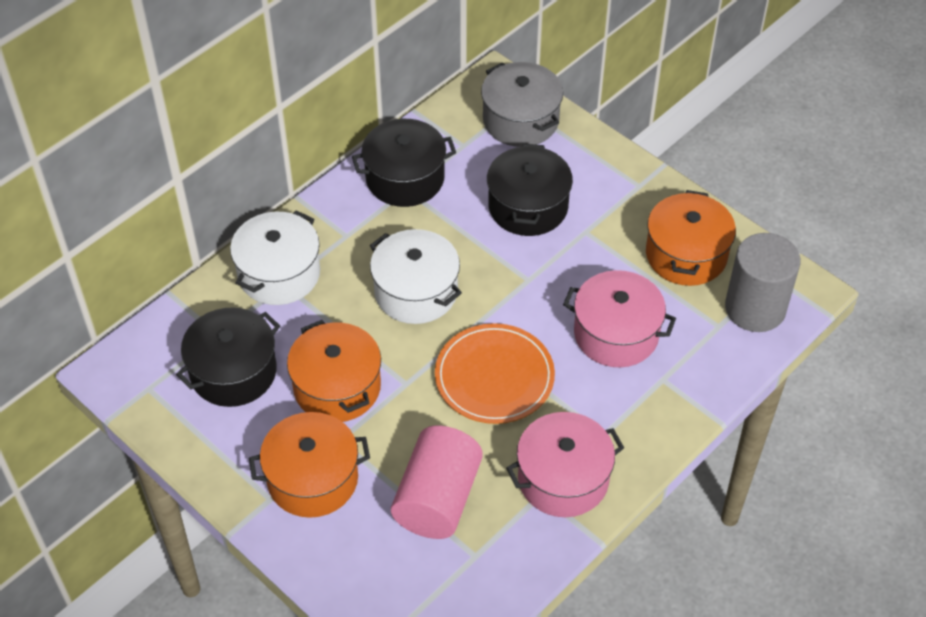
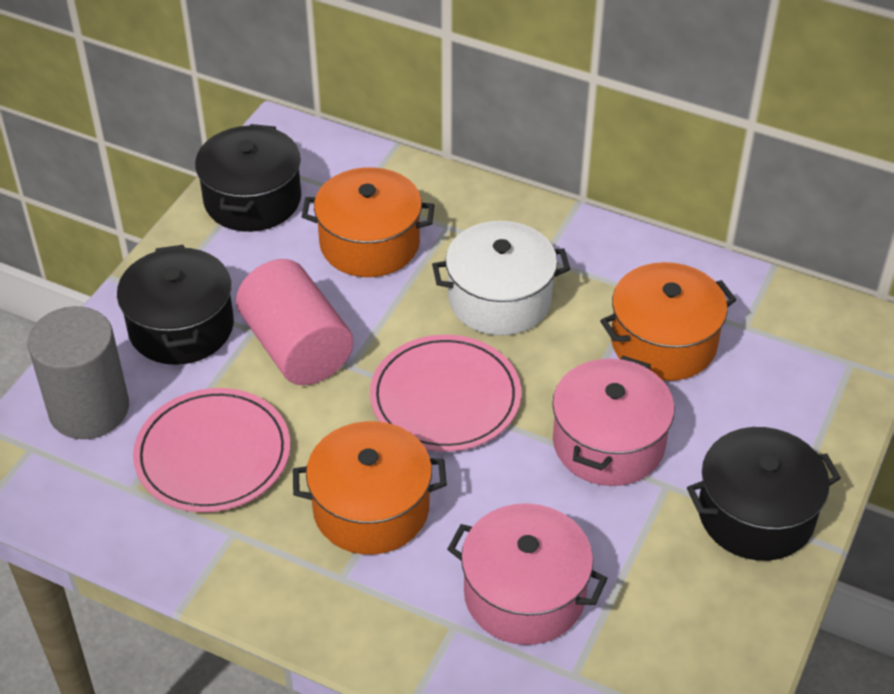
grey pot: [481,62,563,147] = 1 -> none = 0
orange plate: [435,323,555,424] = 1 -> none = 0
pink plate: none = 0 -> [133,388,290,512] [370,335,521,452] = 2
white pot: [230,210,320,305] [370,229,462,324] = 2 -> [432,221,570,336] = 1

